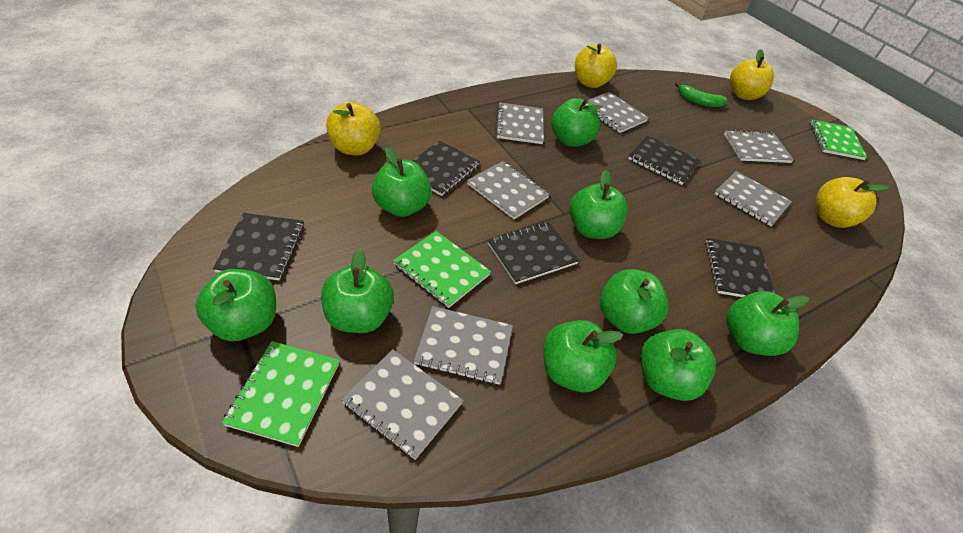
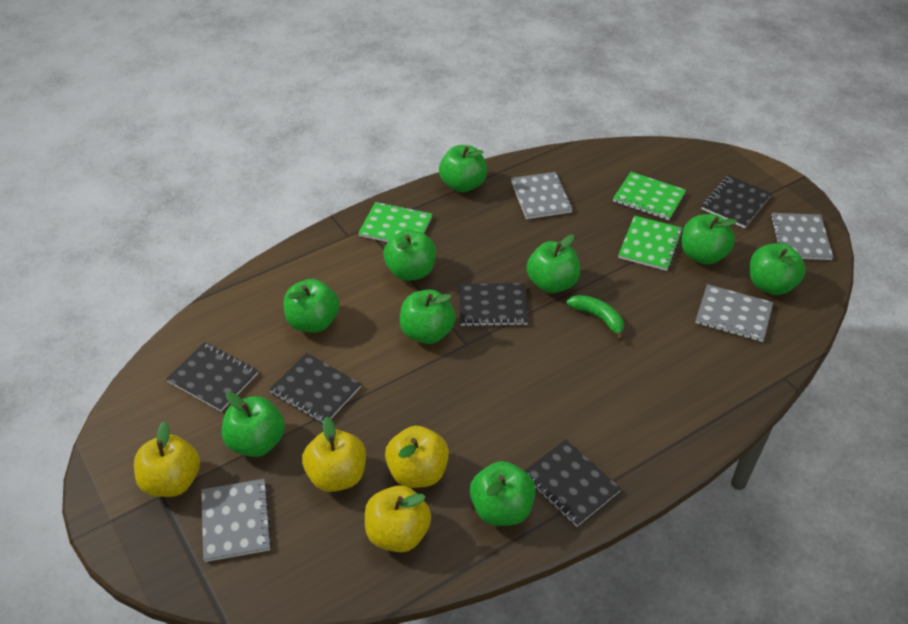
grey notebook: [341,349,464,460] [414,306,513,385] [467,161,550,219] [495,102,544,144] [588,92,649,133] [714,171,792,226] [724,130,794,163] = 7 -> [201,479,272,562] [511,172,573,219] [695,284,773,342] [771,213,833,260] = 4

